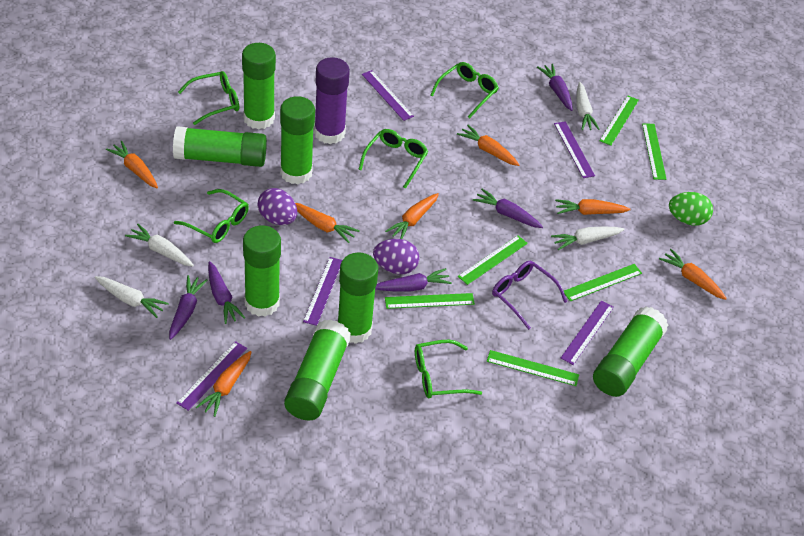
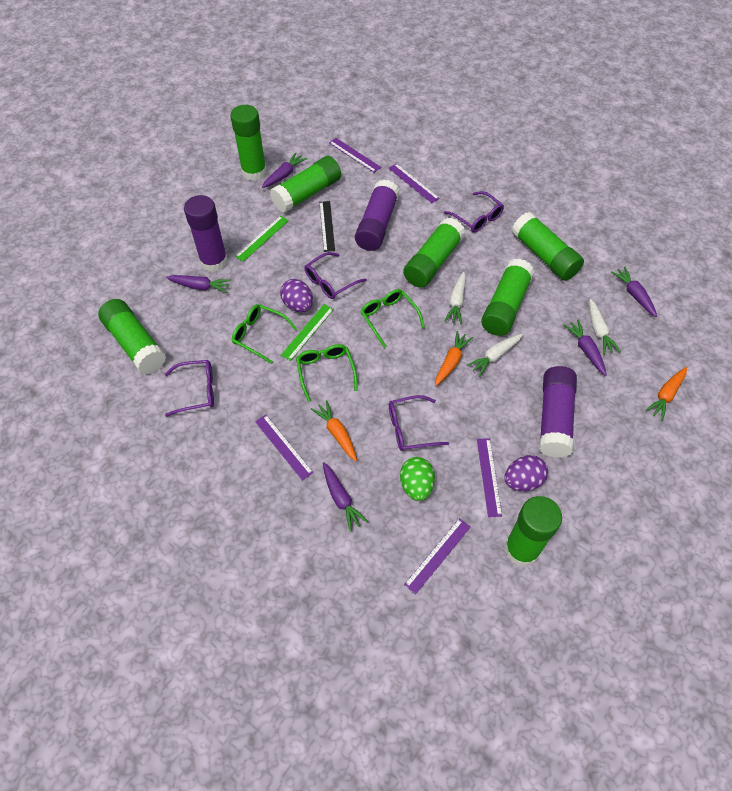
black ruler: none = 0 -> [319,201,335,252] = 1
green glasses: [174,189,249,243] [178,71,239,125] [358,129,428,189] [415,340,482,398] [430,62,499,118] = 5 -> [232,304,297,364] [296,344,358,402] [360,289,425,348] = 3
green ruler: [385,293,475,309] [458,235,528,285] [487,350,579,386] [564,264,642,301] [600,95,639,146] [642,123,667,180] = 6 -> [235,216,289,262] [281,304,334,361] = 2
orange carrot: [106,141,158,188] [196,351,251,417] [295,203,359,243] [385,193,439,239] [457,125,519,166] [555,199,631,215] [659,249,727,300] = 7 -> [311,400,357,461] [435,331,473,386] [645,367,687,421] = 3
purple glasses: [492,261,567,330] = 1 -> [165,360,214,417] [305,252,367,299] [389,395,449,451] [444,191,504,233] = 4
purple glue stick: [314,57,350,144] = 1 -> [184,195,228,272] [355,180,399,251] [539,366,577,458] = 3
white carrot: [95,276,169,318] [125,224,194,266] [551,226,625,250] [576,82,600,130] = 4 -> [445,272,466,324] [467,334,523,377] [589,299,621,355] = 3

